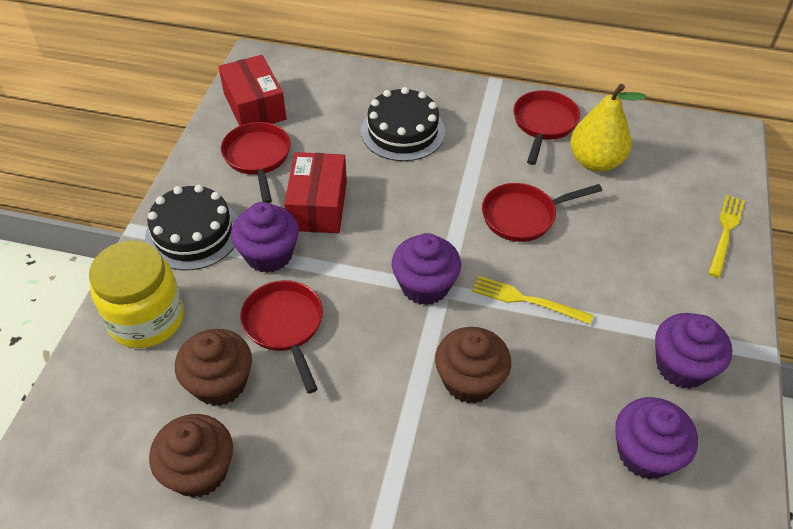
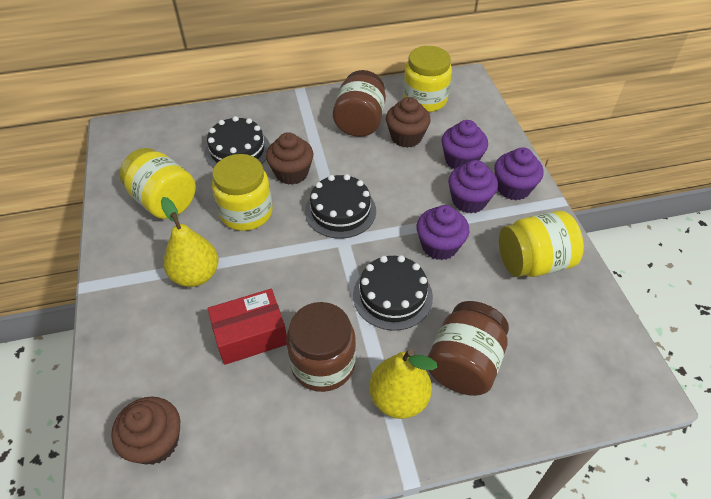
black cake: [145,184,237,270] [361,87,445,161] = 2 -> [205,116,270,168] [305,174,376,239] [353,255,433,331] = 3
brown jar: none = 0 -> [286,302,356,392] [333,70,386,137] [428,301,509,396] = 3
red box: [219,55,286,126] [284,152,347,233] = 2 -> [208,289,287,365] = 1
red pan: [221,122,291,203] [240,280,323,394] [482,183,602,242] [513,90,580,165] = 4 -> none = 0
yellow fork: [472,276,593,324] [708,195,745,278] = 2 -> none = 0
yellow jar: [89,241,184,348] = 1 -> [119,148,196,219] [212,154,273,231] [403,46,452,112] [499,211,584,277] = 4
yellow pear: [570,84,646,172] = 1 -> [161,197,219,287] [369,349,437,419] = 2

